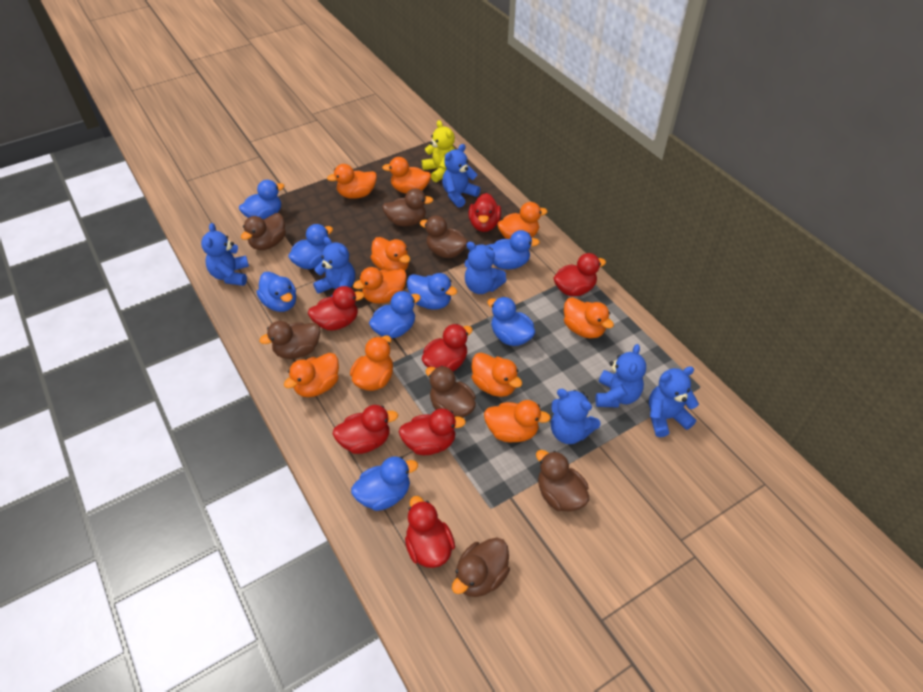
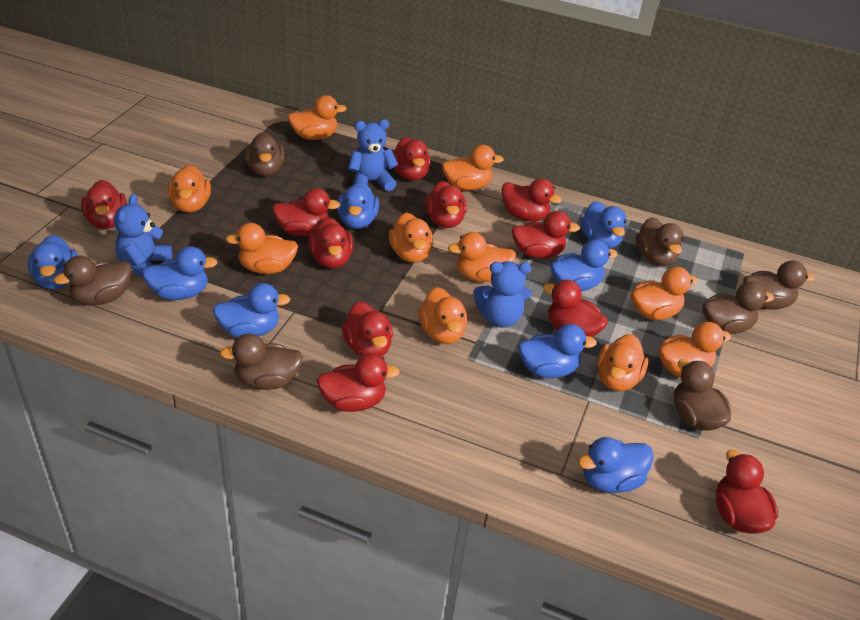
blue teddy bear: [201,223,249,286] [313,237,355,297] [442,144,480,208] [464,242,507,294] [551,389,601,444] [595,344,646,407] [649,366,699,437] = 7 -> [114,194,172,277] [348,119,398,191] [473,261,532,328] = 3
red duck: [308,286,364,331] [333,405,398,454] [399,409,466,455] [405,496,455,568] [422,324,473,372] [469,193,501,232] [554,253,606,296] = 7 -> [81,180,127,229] [272,188,340,236] [309,217,353,269] [317,354,400,412] [342,301,393,357] [392,137,431,181] [425,181,467,228] [501,178,562,222] [512,211,580,259] [543,280,608,337] [716,450,778,534] = 11
yellow teddy bear: [422,120,455,182] = 1 -> none = 0

